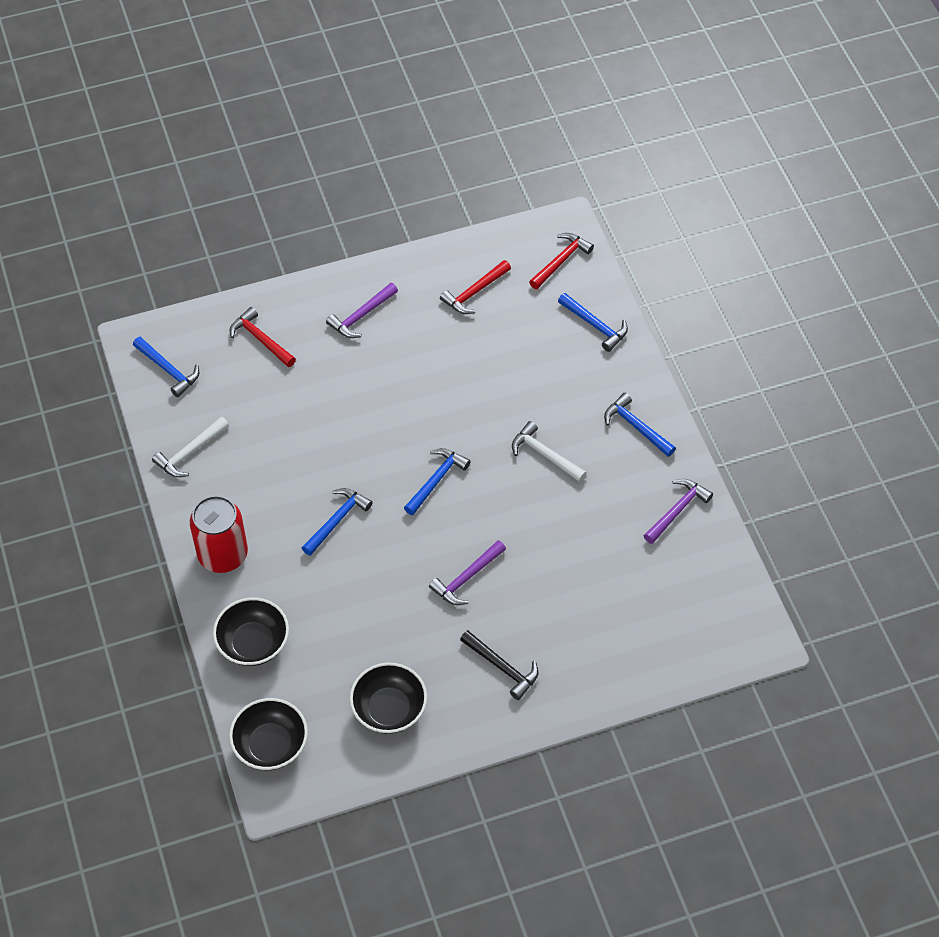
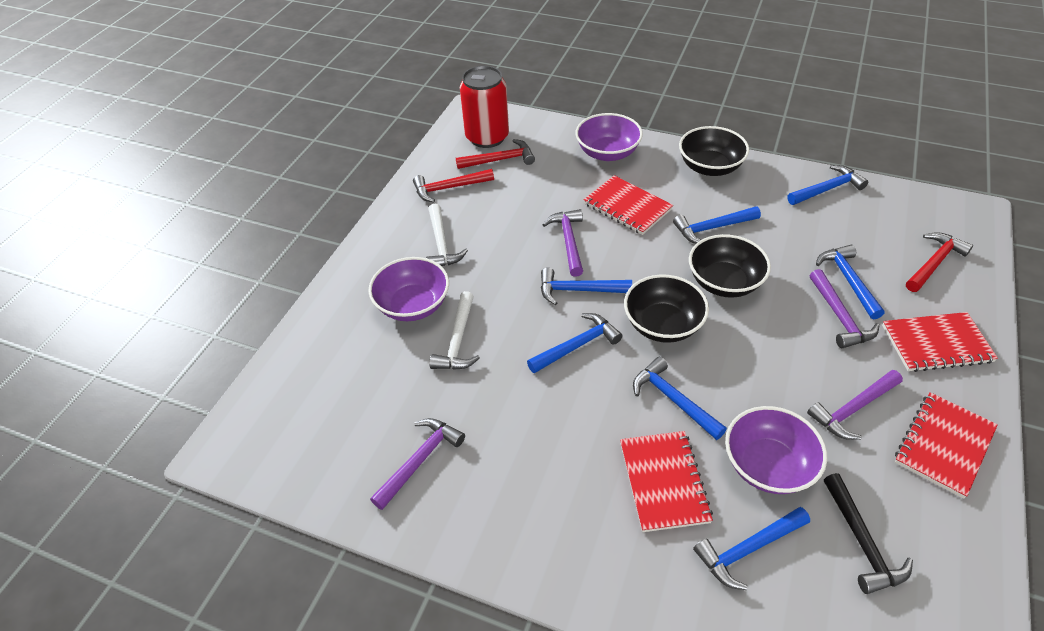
blue hammer: [133,337,199,397] [302,488,373,556] [404,448,471,515] [558,293,628,352] [604,393,676,457] = 5 -> [527,313,623,373] [541,267,632,305] [633,357,727,440] [673,206,761,244] [693,507,810,590] [788,165,868,205] [816,245,885,320] = 7
purple bowl: none = 0 -> [368,257,449,321] [576,113,643,161] [725,406,827,494] = 3
purple hammer: [326,283,398,338] [429,540,506,605] [644,479,713,544] = 3 -> [370,418,465,510] [542,209,583,277] [807,370,903,440] [810,269,879,348] = 4
red notebook: none = 0 -> [584,175,673,235] [620,431,713,532] [882,312,998,372] [895,392,998,499] = 4

